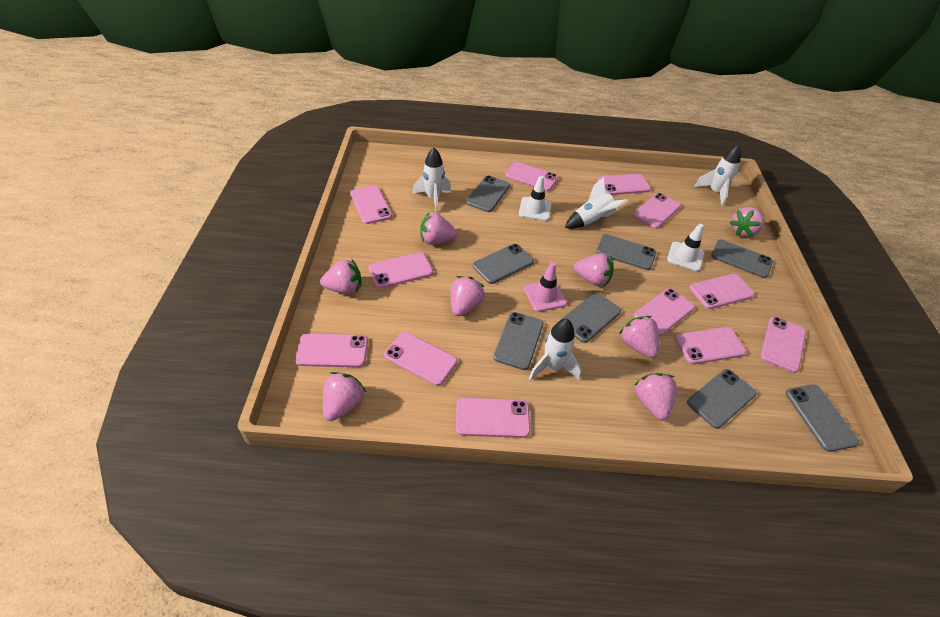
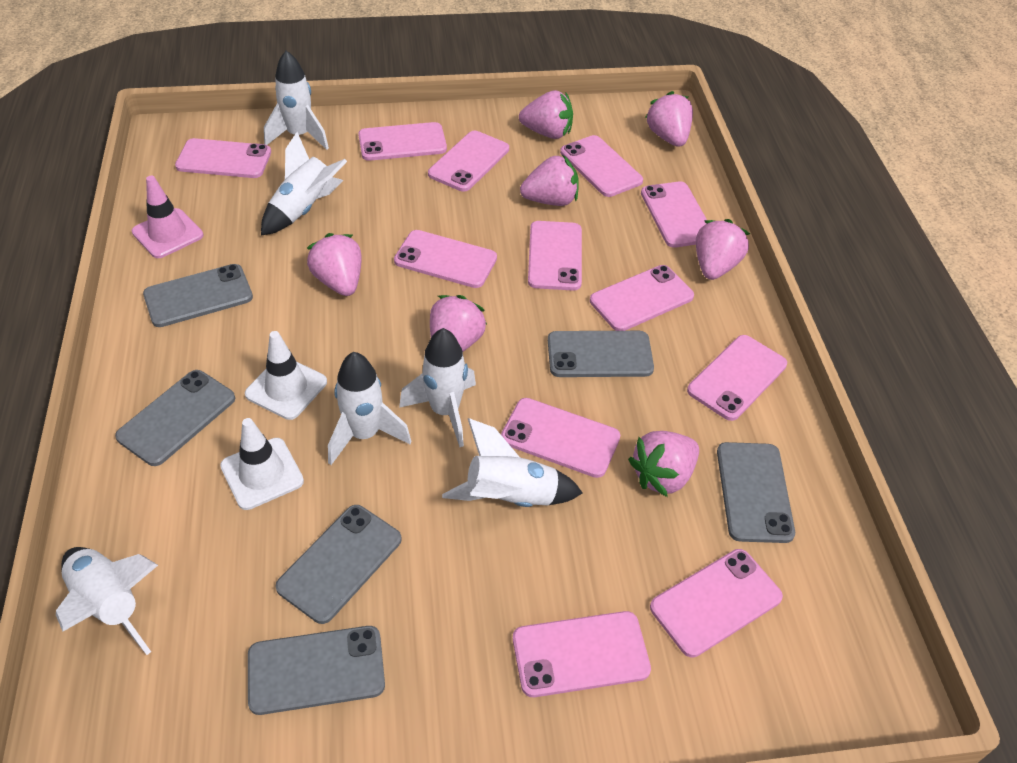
grey phone: [466,176,510,212] [473,244,534,284] [493,312,543,370] [561,293,621,343] [596,234,656,270] [687,369,756,429] [711,239,773,278] [786,384,859,452] = 8 -> [115,370,235,466] [143,264,253,327] [248,626,385,715] [275,505,402,624] [548,331,654,377] [717,442,795,543] = 6
pink strawberry: [320,259,362,294] [323,372,366,421] [420,213,457,245] [450,276,485,316] [574,253,614,287] [619,316,659,358] [634,373,677,420] [729,207,764,237] = 8 -> [307,233,362,296] [430,295,487,352] [519,90,573,139] [520,155,579,206] [628,431,699,497] [645,91,693,147] [696,219,750,280] = 7
white rocket: [413,148,451,213] [529,319,581,380] [565,177,628,229] [694,144,741,206] = 4 -> [56,547,158,655] [261,132,347,236] [264,50,329,150] [328,352,411,465] [399,328,476,447] [442,418,583,507] = 6

